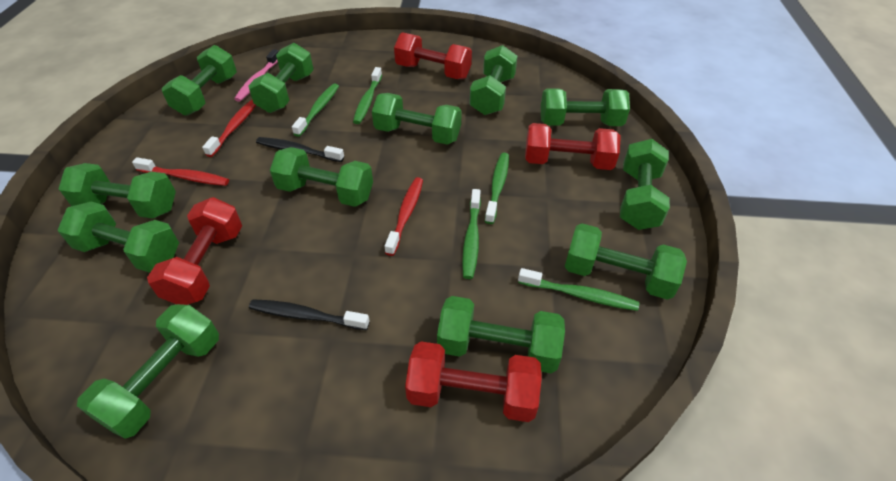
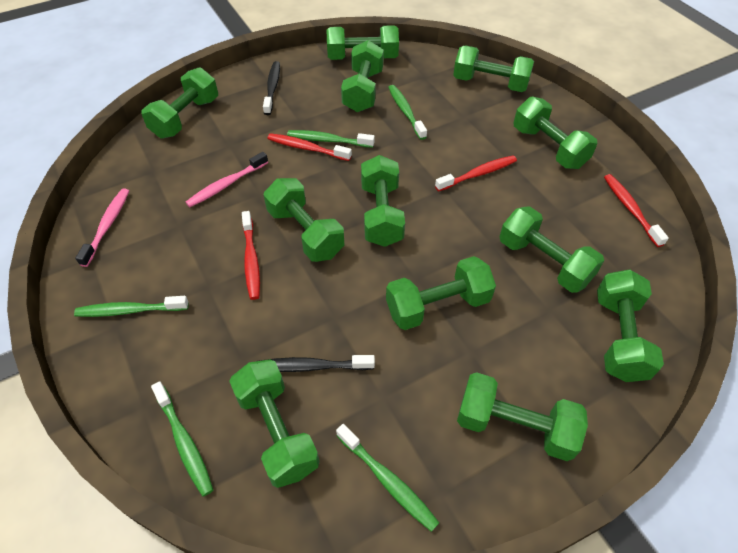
pink toothbrush: [234,49,279,102] = 1 -> [75,188,129,267] [186,152,268,207] = 2
red dumbbell: [147,197,242,305] [394,32,472,79] [405,342,542,422] [525,123,621,170] = 4 -> none = 0
red toothbrush: [132,157,229,186] [202,100,256,157] [385,177,423,256] = 3 -> [242,211,260,300] [267,133,352,161] [435,155,517,191] [604,174,669,247] = 4

